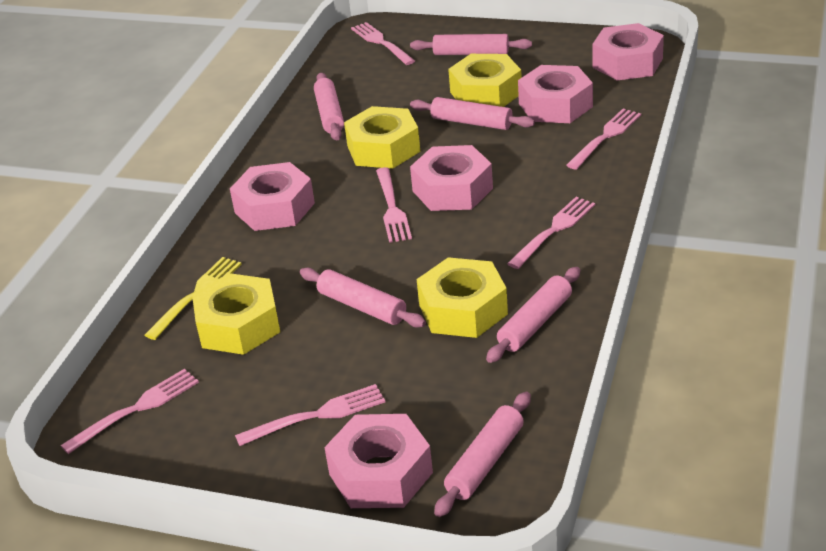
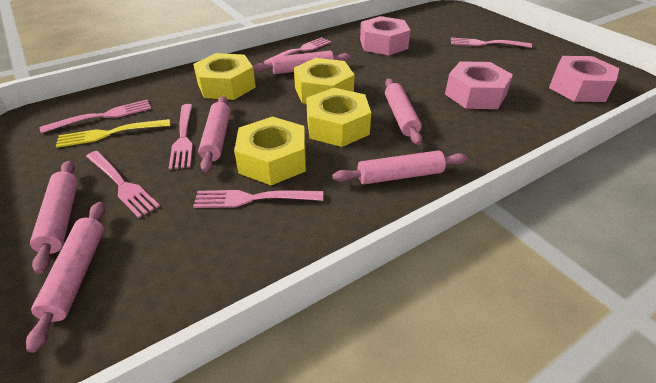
pink nut: [230,162,315,231] [324,414,433,508] [410,145,493,211] [518,65,593,123] [592,23,664,80] = 5 -> [360,16,411,55] [445,61,513,109] [549,56,619,102] = 3

